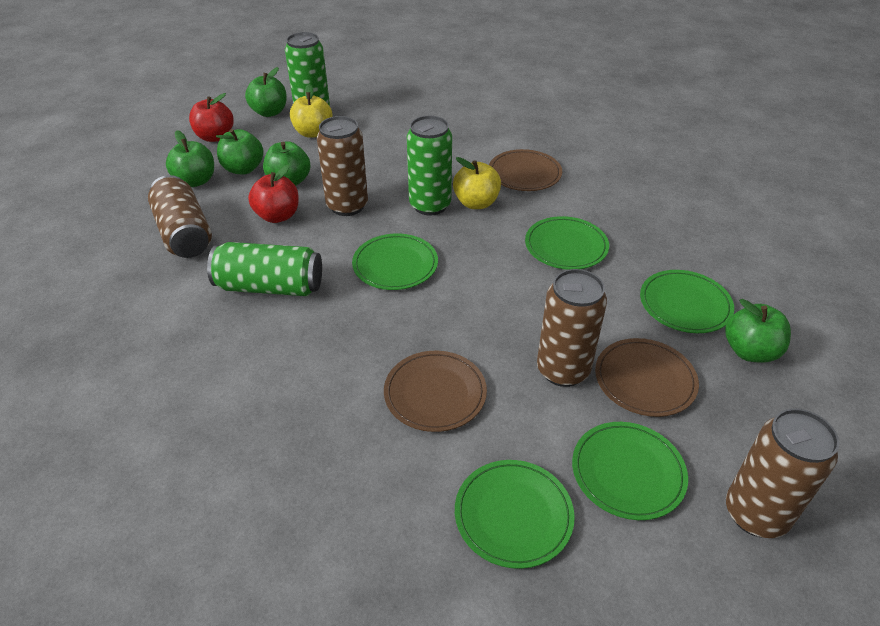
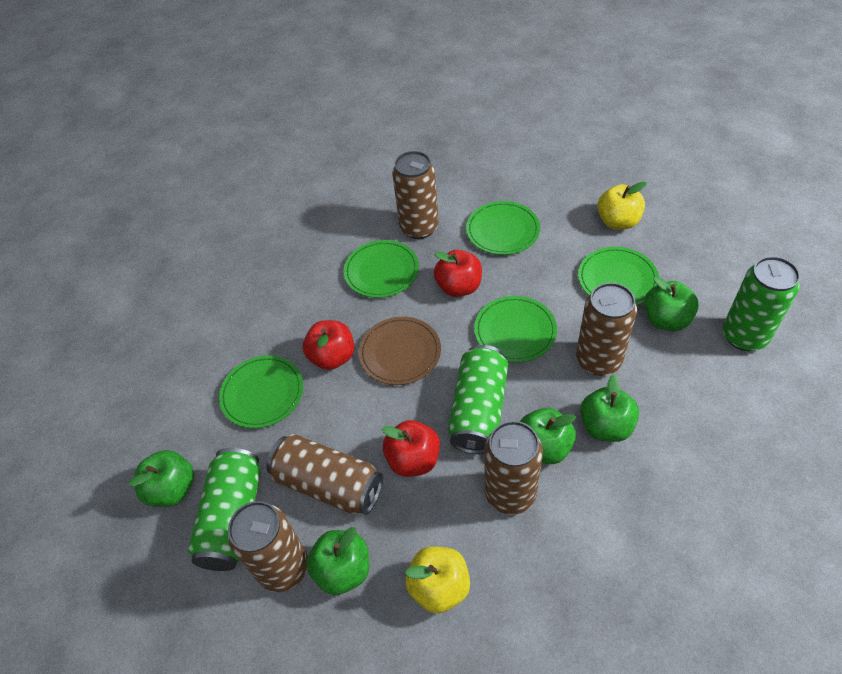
brown can: [148,175,212,258] [317,116,368,216] [537,269,607,387] [726,408,839,538] = 4 -> [228,501,308,592] [267,434,383,515] [392,151,439,239] [484,421,543,515] [576,283,637,376] = 5
brown plate: [384,351,487,432] [489,149,562,191] [595,338,699,417] = 3 -> [359,317,441,385] = 1
red apple: [189,93,234,142] [248,165,299,223] = 2 -> [303,320,354,370] [382,420,440,477] [434,250,482,297] = 3

